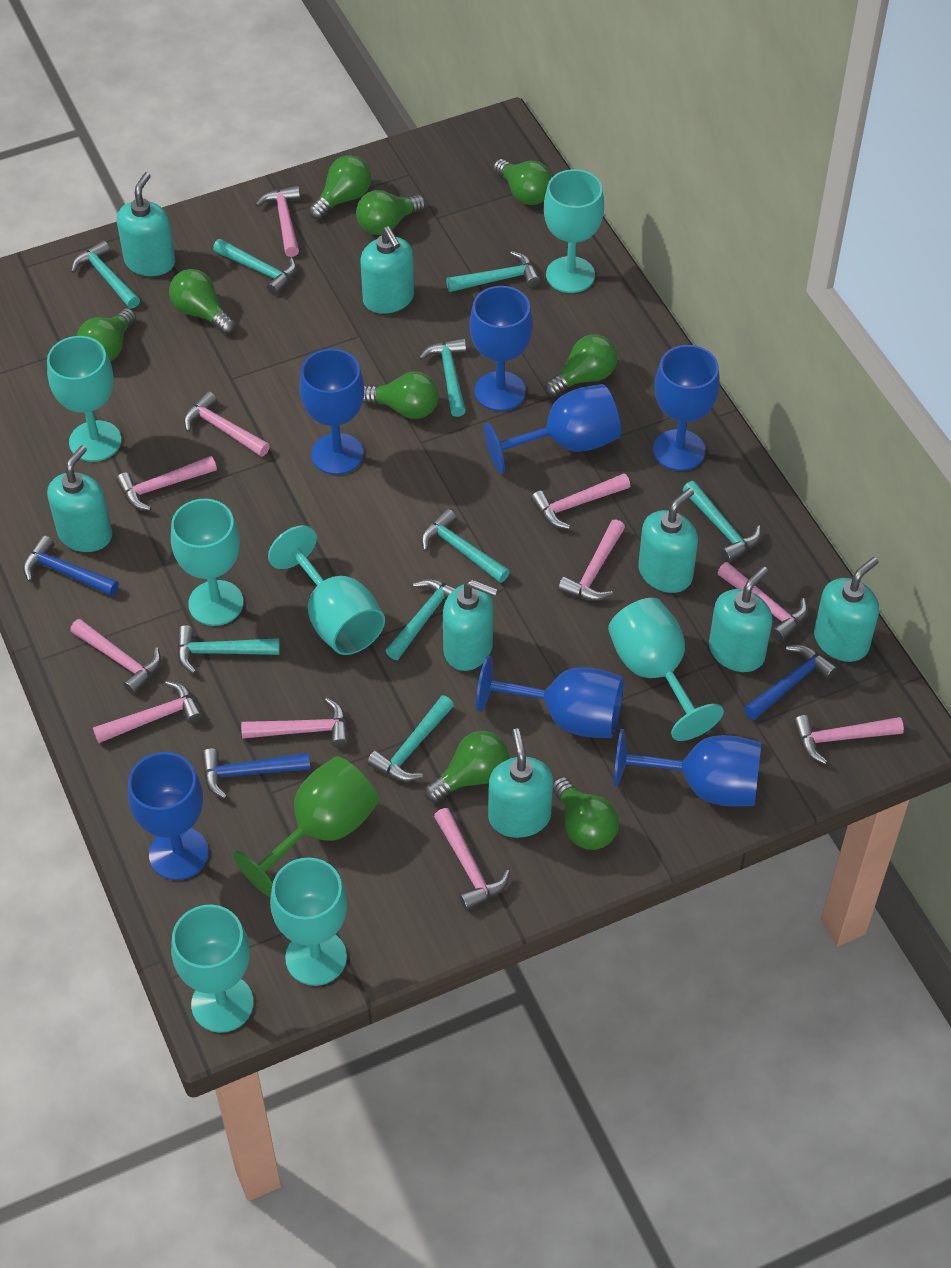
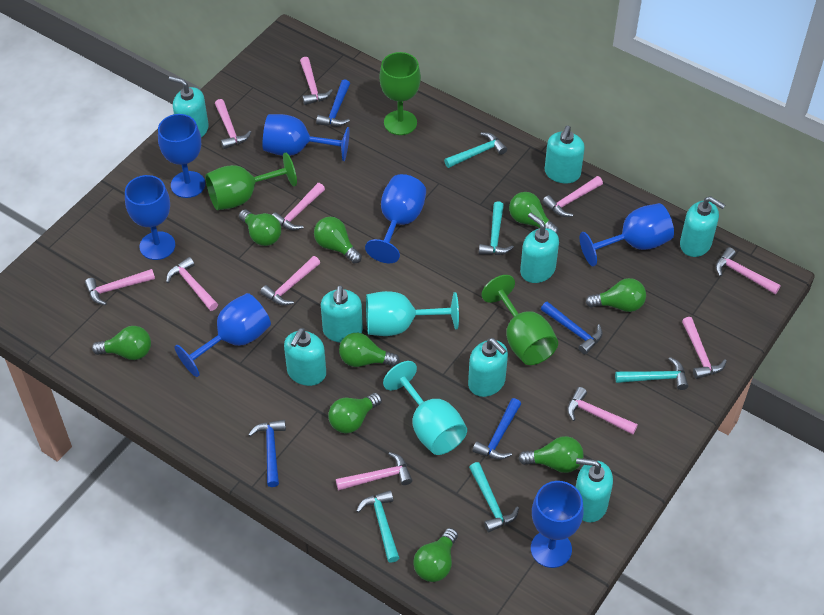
blue hammer: [23,535,119,596] [202,748,311,799] [744,645,838,720] = 3 -> [248,420,286,487] [316,79,350,127] [473,398,521,460] [541,302,602,354] = 4
green goblet: [233,756,379,897] = 1 -> [206,153,297,210] [379,52,421,135] [482,275,558,365] = 3
turquoise goblet: [47,336,122,462] [171,499,243,626] [171,904,254,1033] [268,525,385,655] [270,857,347,986] [544,169,604,293] [608,598,724,741] = 7 -> [366,291,459,336] [383,361,467,455] = 2
turquoise hammer: [71,240,140,309] [177,625,280,674] [213,239,297,295] [367,695,454,781] [386,579,456,660] [419,338,466,417] [421,509,510,583] [446,251,540,292] [682,481,761,563] = 9 -> [356,490,399,563] [444,132,507,168] [469,462,519,532] [479,201,514,255] [615,357,688,390] = 5

